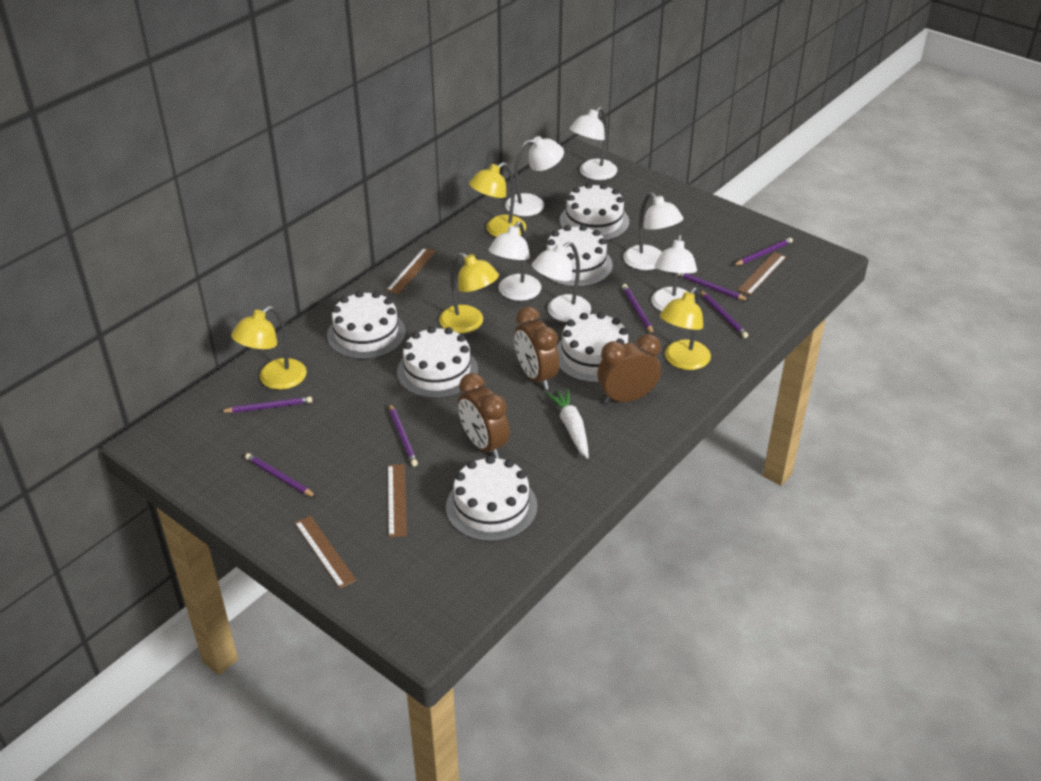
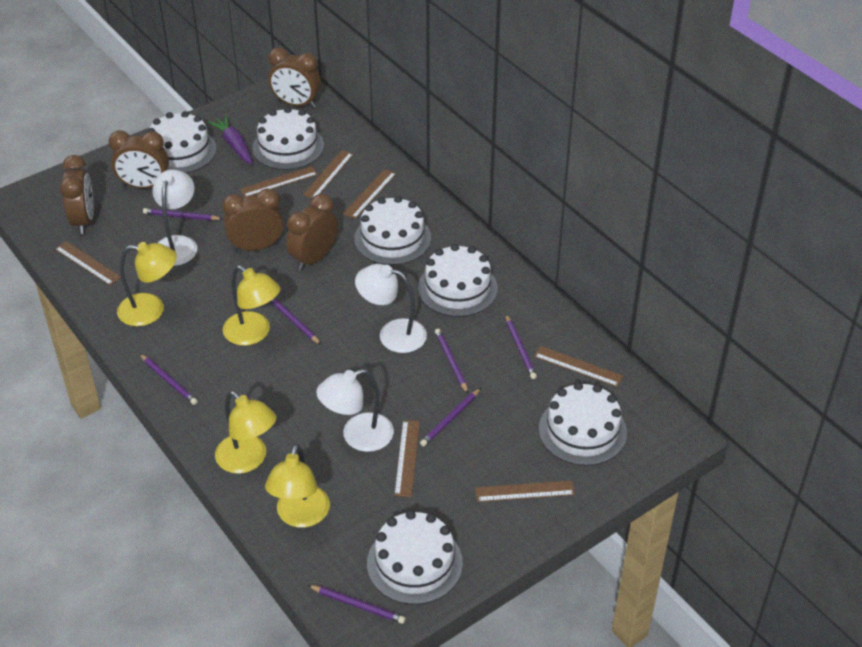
brown clock: [458,373,510,458] [514,306,559,390] [597,334,661,404] = 3 -> [60,155,94,235] [109,130,169,189] [222,188,284,252] [268,47,321,108] [286,194,338,271] = 5
brown ruler: [295,516,357,589] [386,248,436,294] [388,464,407,537] [738,252,786,295] = 4 -> [55,241,121,286] [240,166,318,197] [303,150,353,198] [343,169,396,219] [394,420,420,497] [475,480,575,502] [534,346,624,387] = 7
purple carrot: none = 0 -> [208,115,253,165] = 1
white carrot: [546,388,589,459] = 1 -> none = 0
white lamp: [489,222,541,301] [505,136,564,216] [532,242,591,322] [570,107,617,180] [623,192,683,270] [651,235,697,312] = 6 -> [152,169,197,266] [316,369,394,452] [355,264,427,353] = 3

